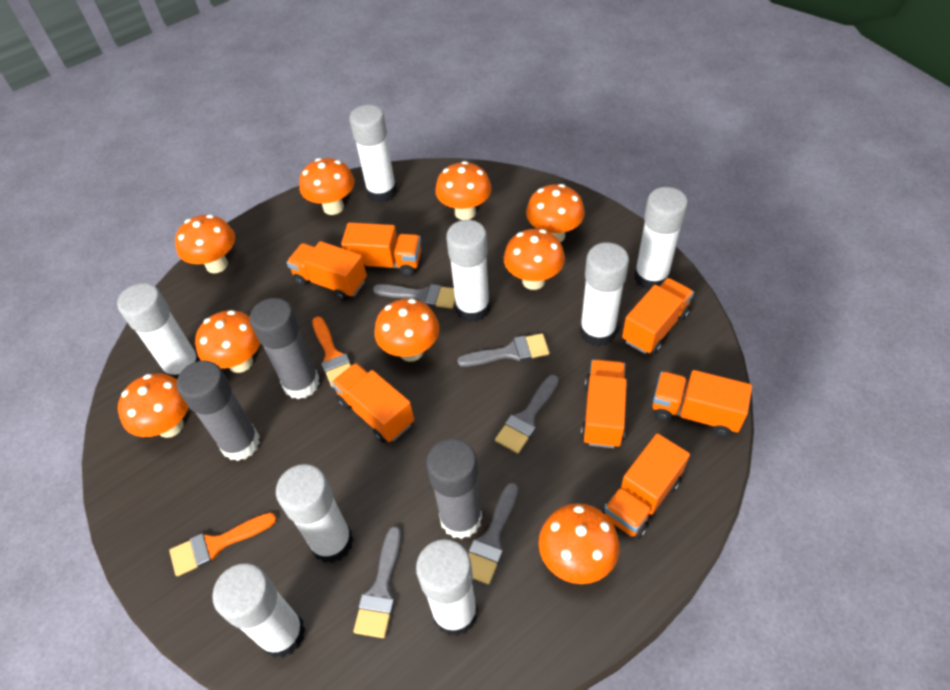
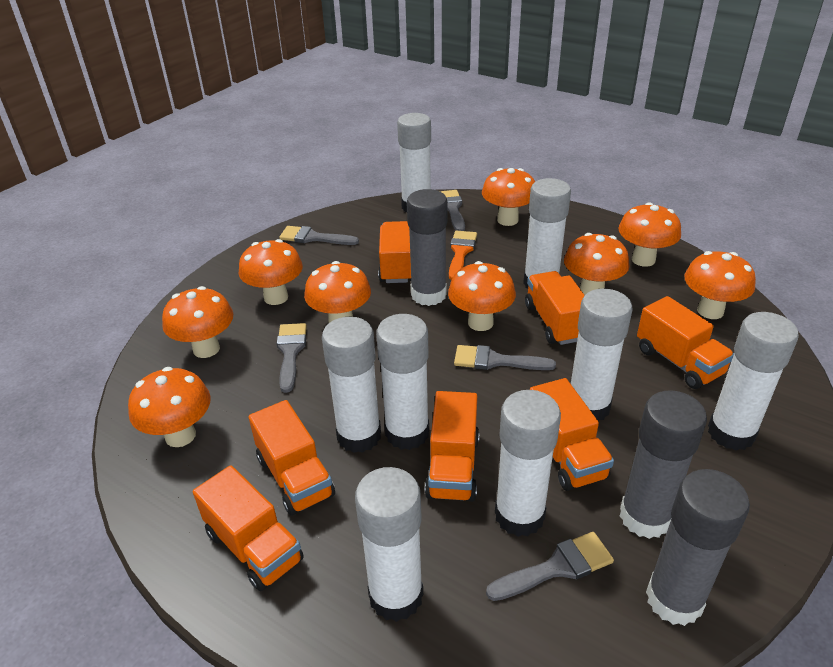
orange brush: [169,512,277,576] [312,316,351,387] = 2 -> [449,230,477,280] = 1

